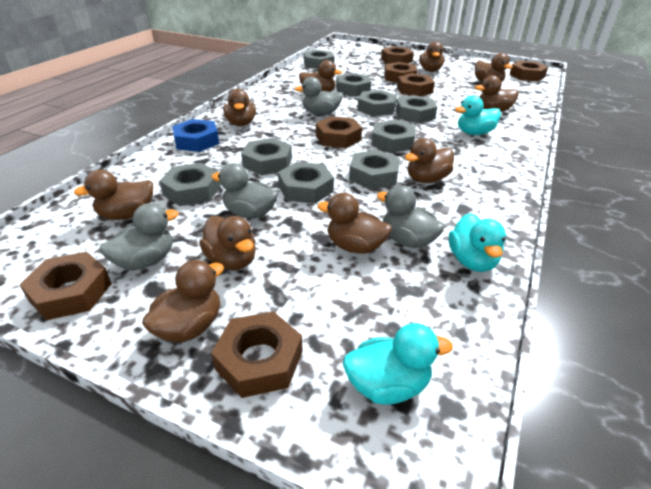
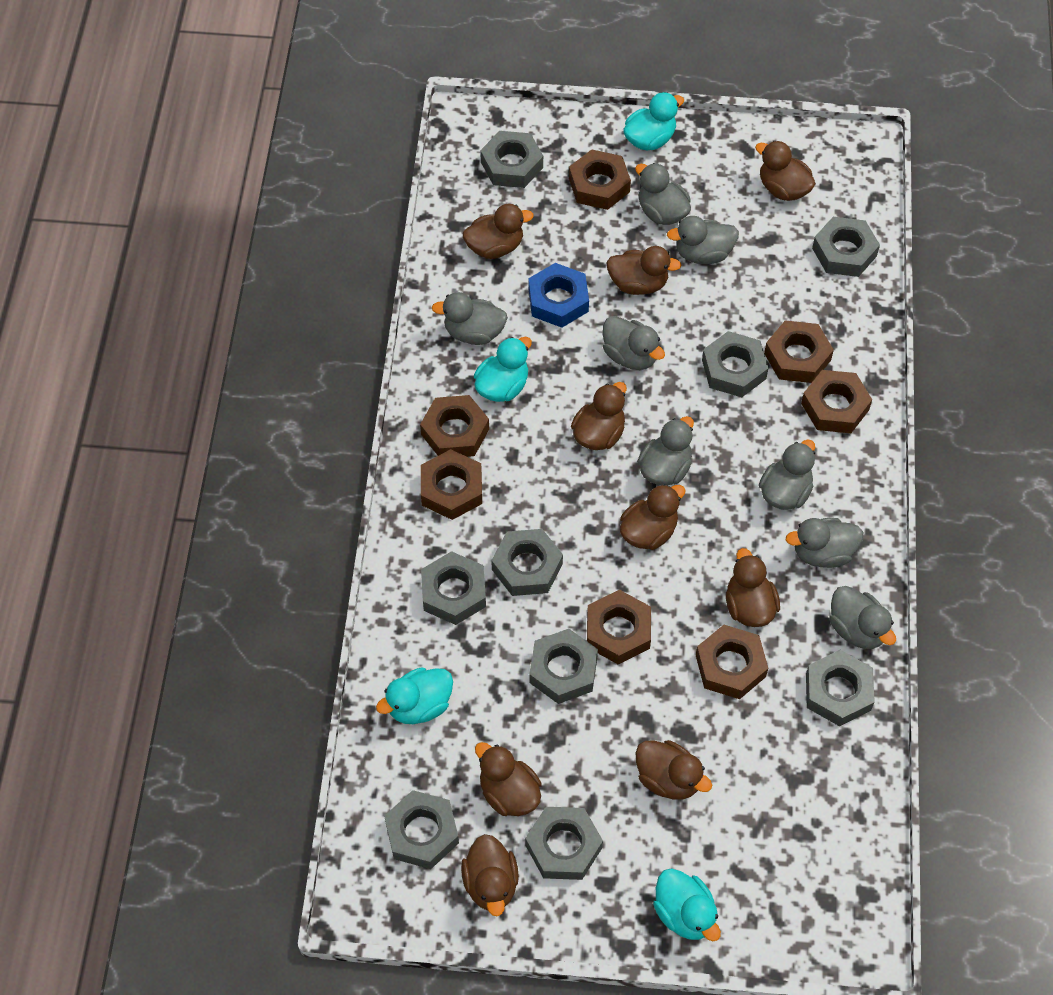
brown duck: [74,170,153,220] [142,260,224,342] [199,216,256,270] [223,89,256,126] [299,60,343,92] [317,193,392,254] [405,138,454,183] [419,42,444,72] [475,53,513,82] [475,75,519,112] = 10 -> [461,834,519,916] [463,204,533,259] [475,742,542,816] [571,382,627,450] [606,246,682,295] [620,484,686,550] [636,740,712,800] [726,548,780,627] [755,140,816,201] = 9
grey duck: [99,203,179,270] [211,163,278,219] [295,77,343,115] [377,185,445,248] = 4 -> [432,292,508,345] [603,316,665,370] [635,163,691,225] [637,416,694,485] [667,216,739,264] [759,439,815,510] [786,518,863,568] [829,586,896,649] = 8
turquoise duck: [343,323,453,405] [449,213,506,272] [455,95,501,135] = 3 -> [376,667,453,724] [474,337,532,402] [623,92,684,151] [653,868,721,941] = 4

